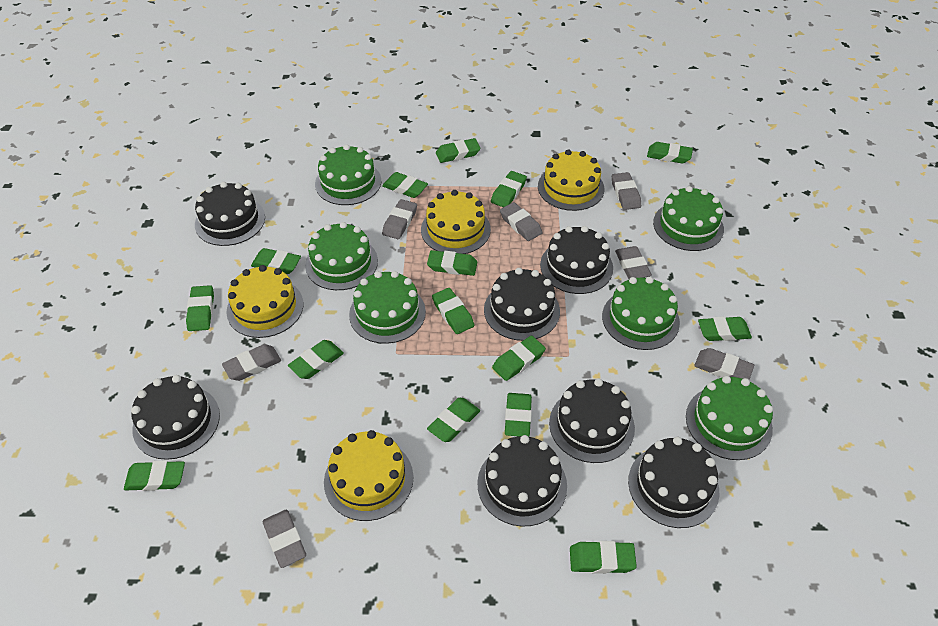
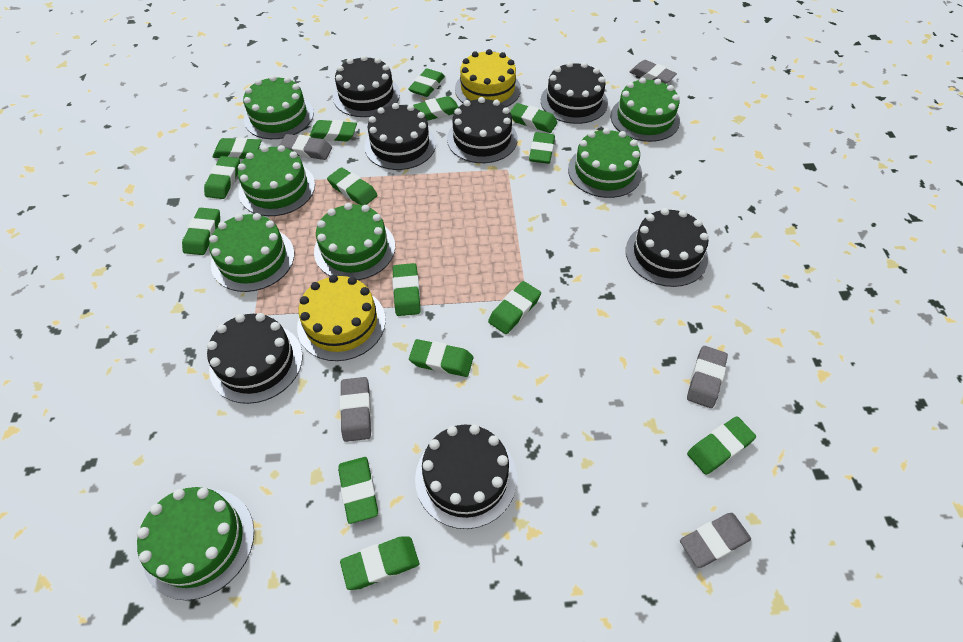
green cake: [305,222,378,290] [315,144,381,205] [349,271,426,344] [602,277,680,350] [653,186,724,251] [686,376,773,460] = 6 -> [137,487,254,600] [209,213,294,292] [238,145,315,216] [243,75,314,139] [314,203,395,280] [568,128,642,198] [611,77,680,142] = 7
grey eraser: [222,344,281,381] [263,510,306,568] [382,199,417,239] [500,202,542,241] [612,172,641,210] [615,246,652,279] [694,348,754,380] = 7 -> [279,134,332,160] [340,377,371,442] [630,60,677,84] [680,513,751,568] [687,346,728,408] = 5
yellow cake: [226,265,304,338] [324,430,414,521] [421,190,491,254] [538,149,605,211] = 4 -> [297,275,386,361] [455,49,521,107] = 2

